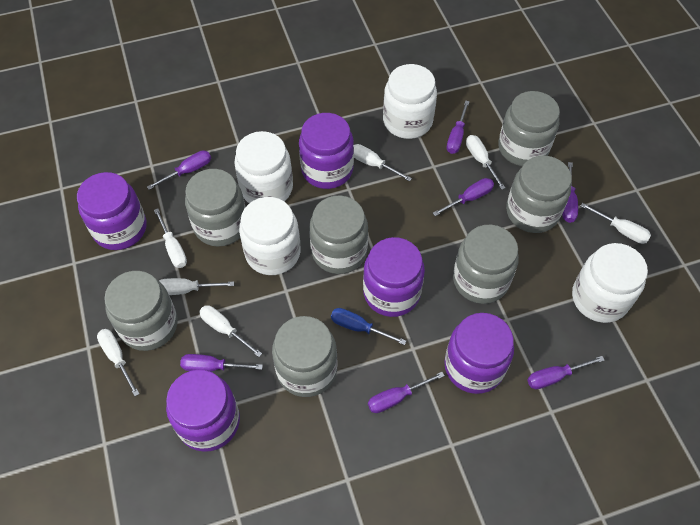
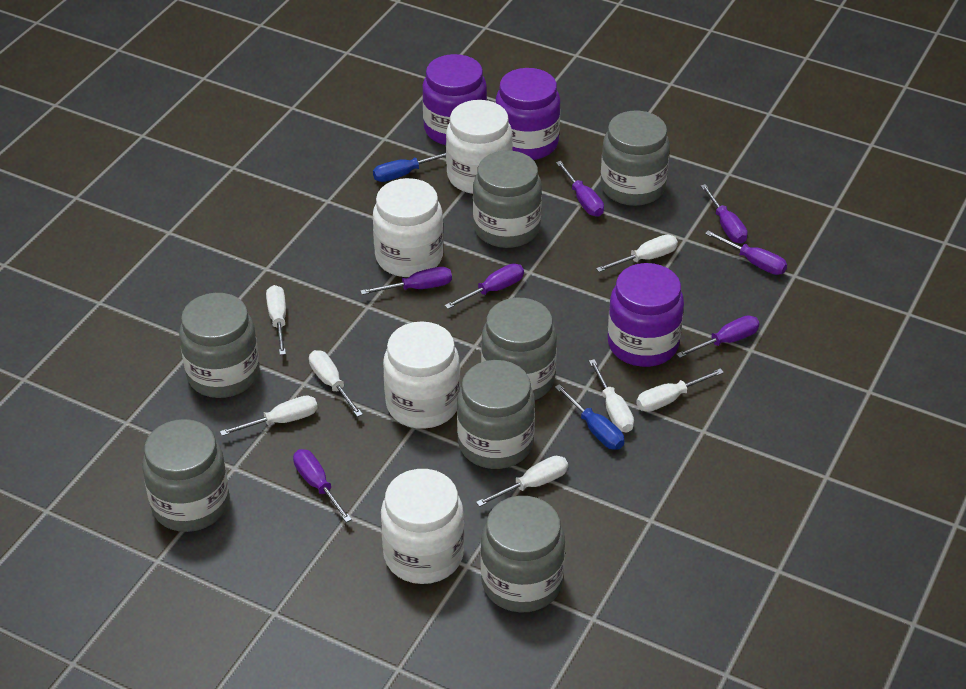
blue screwdriver: [331,308,406,345] = 1 -> [373,153,446,182] [555,384,624,450] = 2
purple jar: [77,172,146,250] [166,370,240,452] [299,113,354,189] [363,237,425,317] [444,313,514,394] = 5 -> [423,54,487,145] [496,68,560,160] [608,263,684,367] = 3

